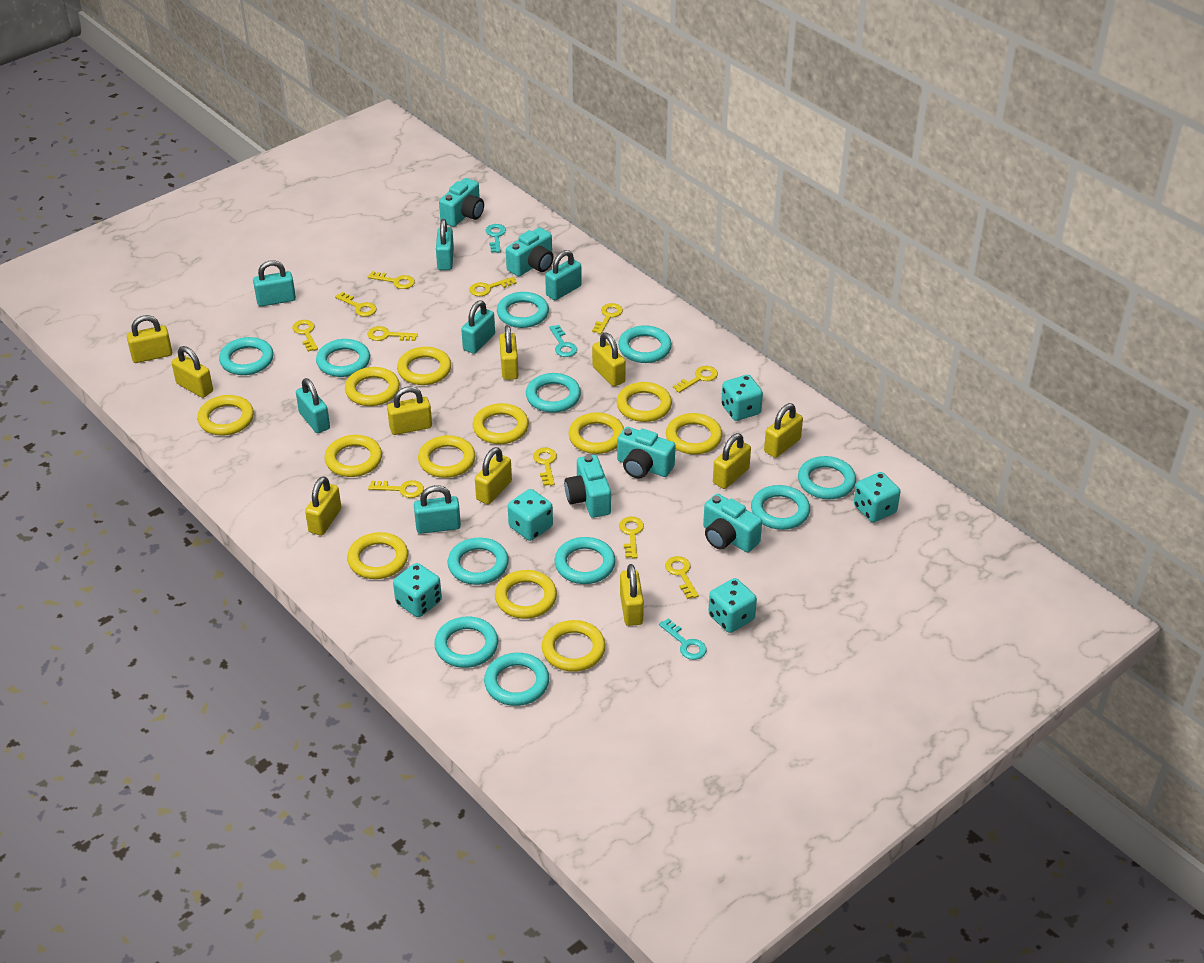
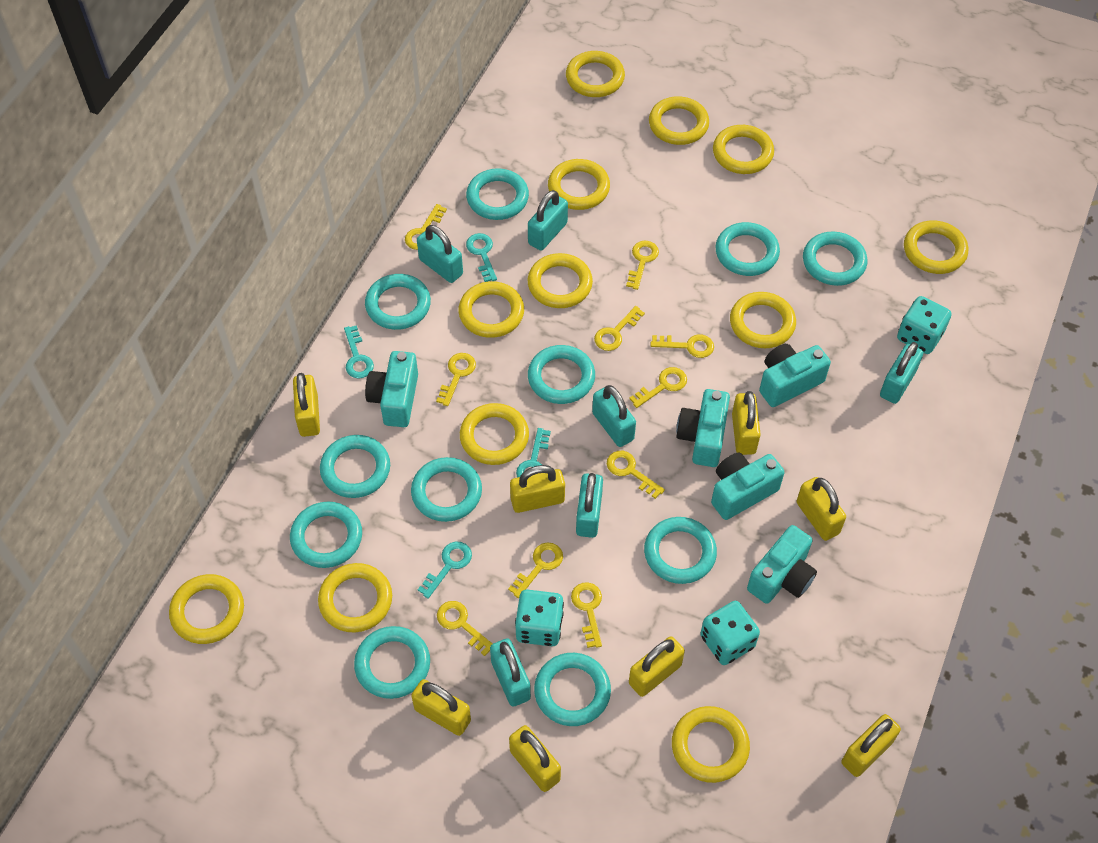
turquoise dice: [393,563,442,617] [508,489,553,541] [708,578,757,633] [721,375,763,421] [854,472,900,522] = 5 -> [515,590,564,646] [700,601,760,665] [897,296,952,354] = 3
turquoise key: [486,224,506,253] [549,325,577,357] [659,618,707,660] = 3 -> [344,325,374,379] [418,542,472,599] [466,233,497,282] [516,428,551,478] = 4
yellow key: [292,320,318,352] [335,292,377,317] [368,271,415,289] [368,326,418,341] [368,480,424,498] [469,277,517,296] [533,448,557,486] [592,303,623,334] [619,517,644,558] [665,556,699,599] [673,366,718,393] = 11 -> [405,204,447,250] [436,353,476,406] [437,601,493,656] [508,543,563,598] [571,583,602,648] [594,306,645,351] [607,451,665,499] [626,241,659,290] [629,367,687,408] [651,334,714,358] = 10
yellow padlock: [127,315,172,363] [172,346,213,398] [305,476,341,536] [387,386,432,435] [475,447,512,504] [499,325,519,380] [592,333,626,387] [620,564,644,626] [713,433,751,489] [764,403,803,458] = 10 -> [293,373,320,437] [411,679,471,736] [509,725,561,792] [510,465,565,513] [629,636,685,697] [732,391,761,455] [797,477,846,541] [841,714,901,777] = 8

